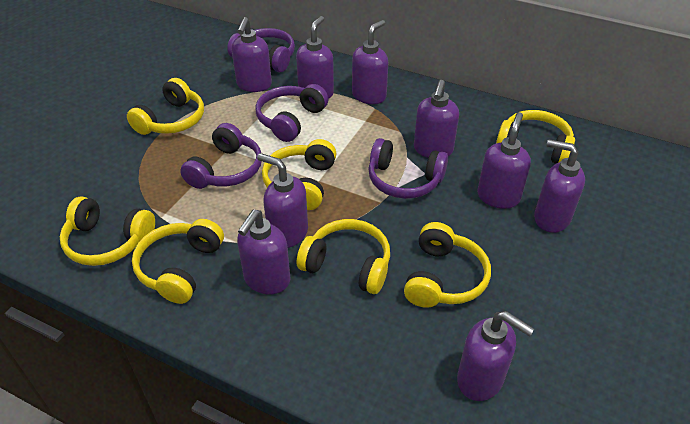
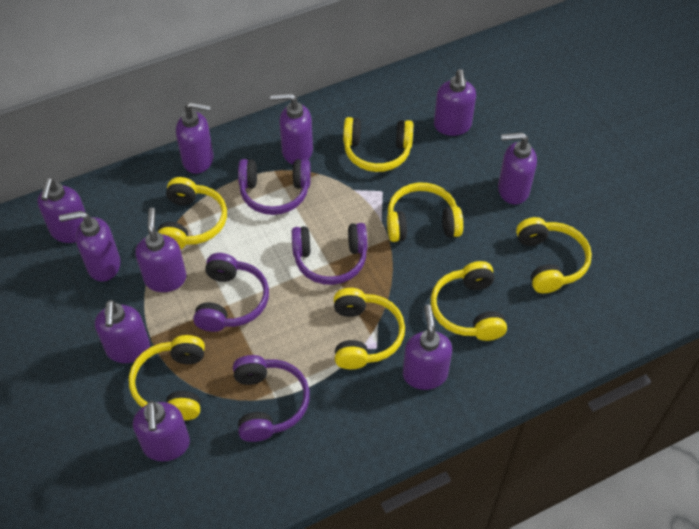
purple soap dispenser: [232,17,272,92] [237,210,290,294] [257,153,308,248] [296,16,334,99] [352,20,389,104] [414,80,459,158] [457,311,534,401] [477,112,531,209] [534,139,585,233] = 9 -> [37,177,86,243] [59,211,121,281] [95,300,150,363] [133,401,190,461] [135,208,187,292] [176,102,214,174] [270,93,313,164] [403,305,452,390] [434,69,476,136] [498,132,537,205] = 10

